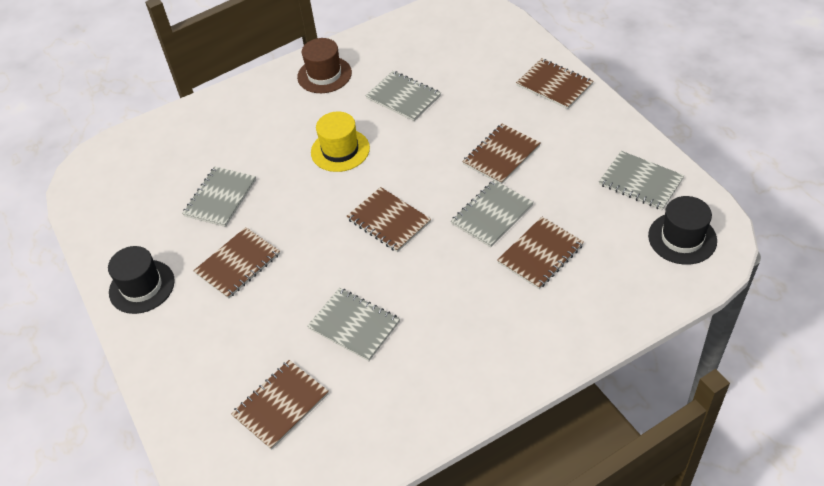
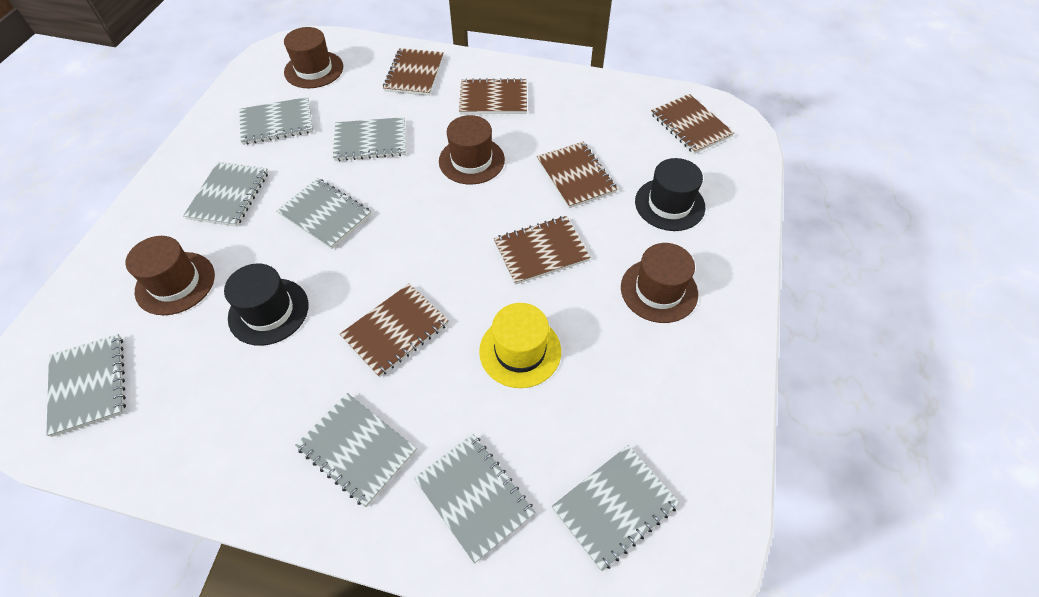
brown hat: [297,38,352,93] = 1 -> [125,236,215,315] [284,27,343,88] [439,115,505,185] [621,243,698,323] = 4
grey notebook: [182,166,256,227] [307,288,400,361] [365,71,441,121] [451,180,534,248] [599,151,685,210] = 5 -> [46,334,126,437] [183,162,268,227] [239,97,313,145] [276,178,372,249] [295,393,417,507] [333,117,406,161] [414,434,535,563] [552,445,680,571] = 8

